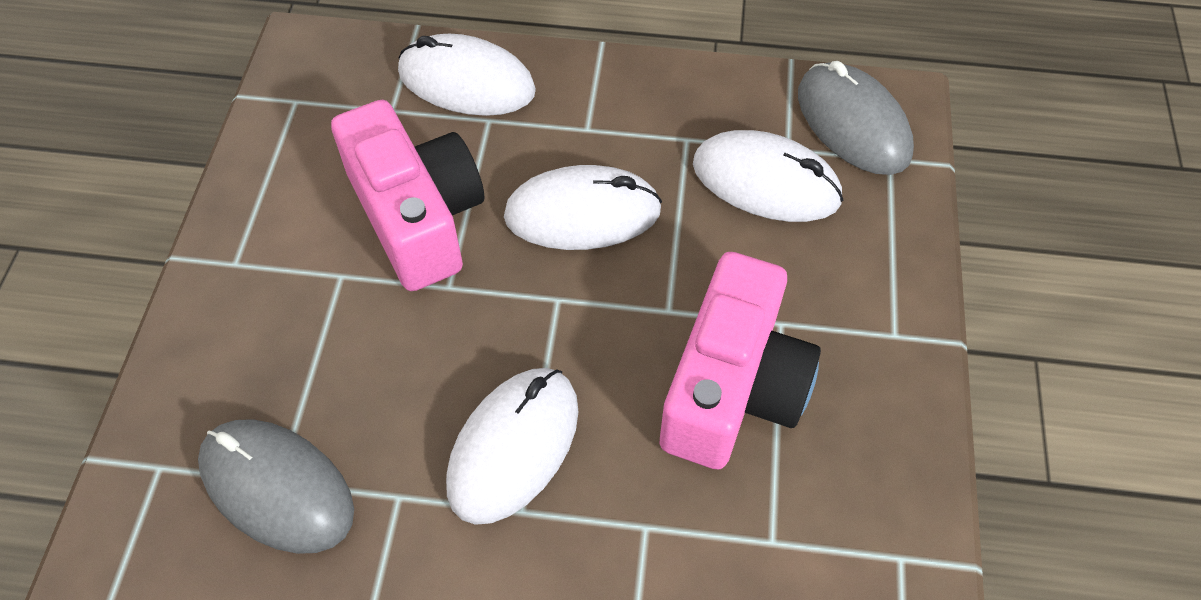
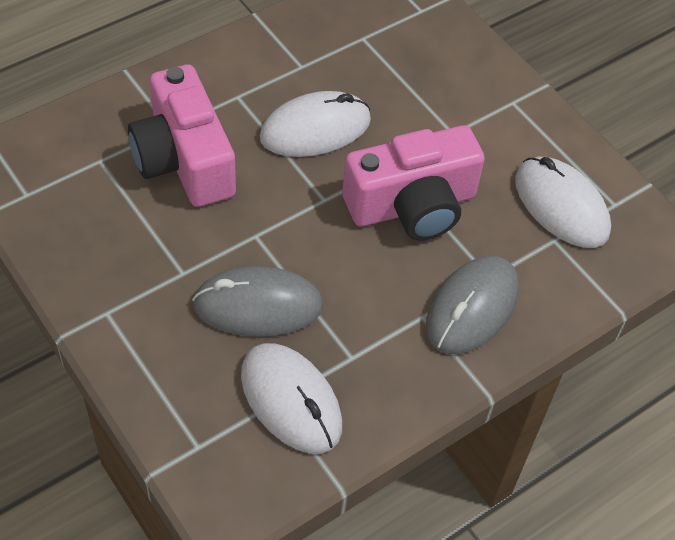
white mouse: [398,34,536,116] [446,368,578,525] [504,165,662,250] [693,130,843,222] = 4 -> [241,343,342,454] [259,91,371,157] [515,157,611,248] = 3

